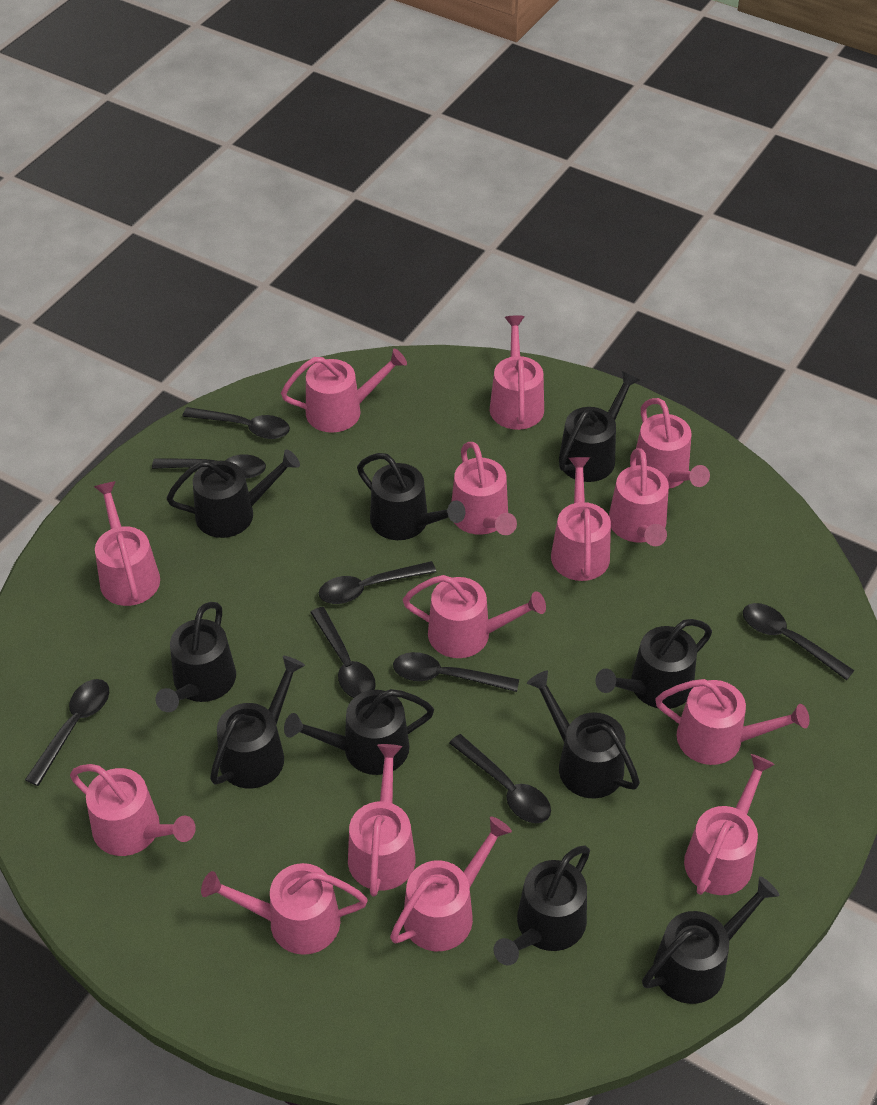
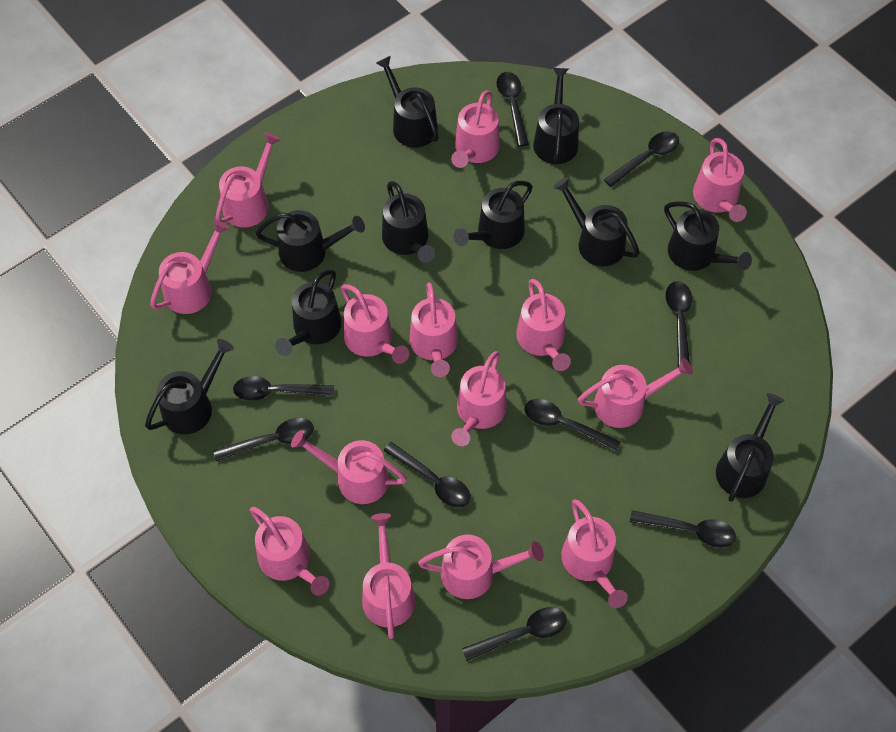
black spoon: [25,679,109,786] [152,455,266,479] [182,407,290,439] [310,607,376,698] [319,561,436,604] [393,652,519,692] [449,734,551,823] [743,603,855,680] = 8 -> [213,418,314,461] [233,376,334,401] [384,442,470,508] [462,607,567,661] [497,72,529,147] [525,399,621,452] [604,131,679,187] [630,510,736,548] [666,281,692,368] = 9

